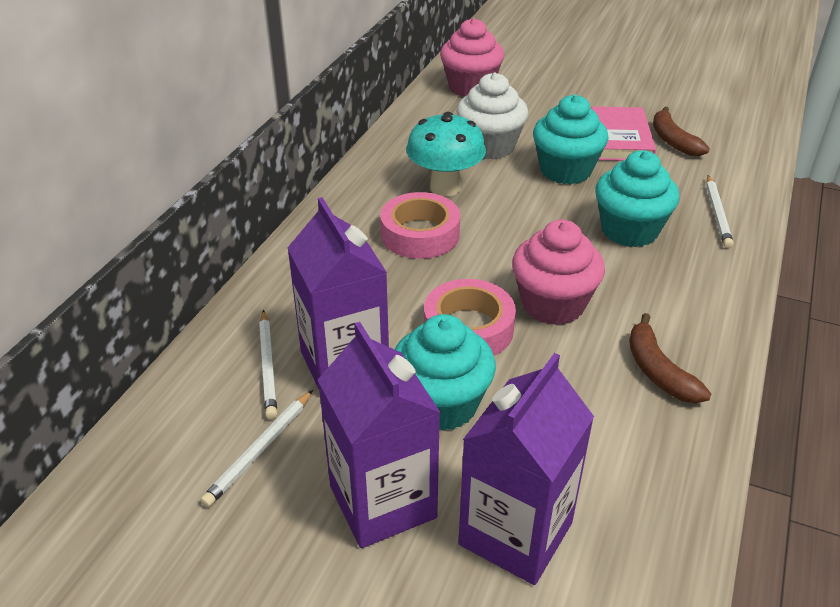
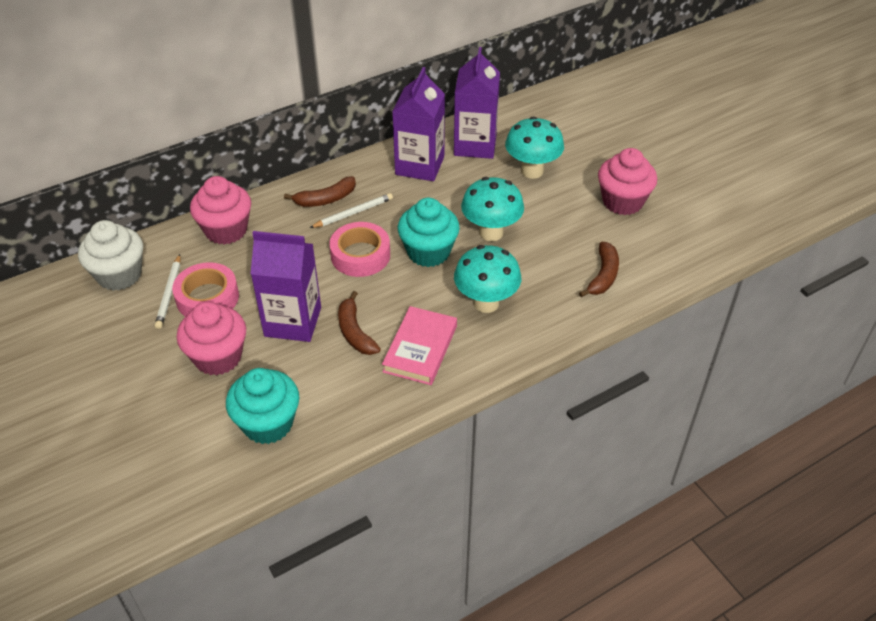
brown banana: [629,313,711,403] [653,107,710,156] = 2 -> [284,176,356,207] [338,291,381,355] [579,242,619,297] = 3
pink cupcake: [440,18,504,97] [512,220,605,325] = 2 -> [177,302,246,376] [190,176,251,245] [598,148,657,215] = 3
turquoise cupcake: [395,314,496,431] [533,95,608,185] [595,150,679,247] = 3 -> [226,368,299,444] [398,198,460,267] = 2
turquoise mushroom: [406,112,486,197] = 1 -> [454,245,521,313] [461,177,524,241] [505,116,564,179] = 3
white pencil: [200,390,313,507] [259,310,277,419] [706,175,734,248] = 3 -> [155,254,180,329] [310,193,393,228] = 2

